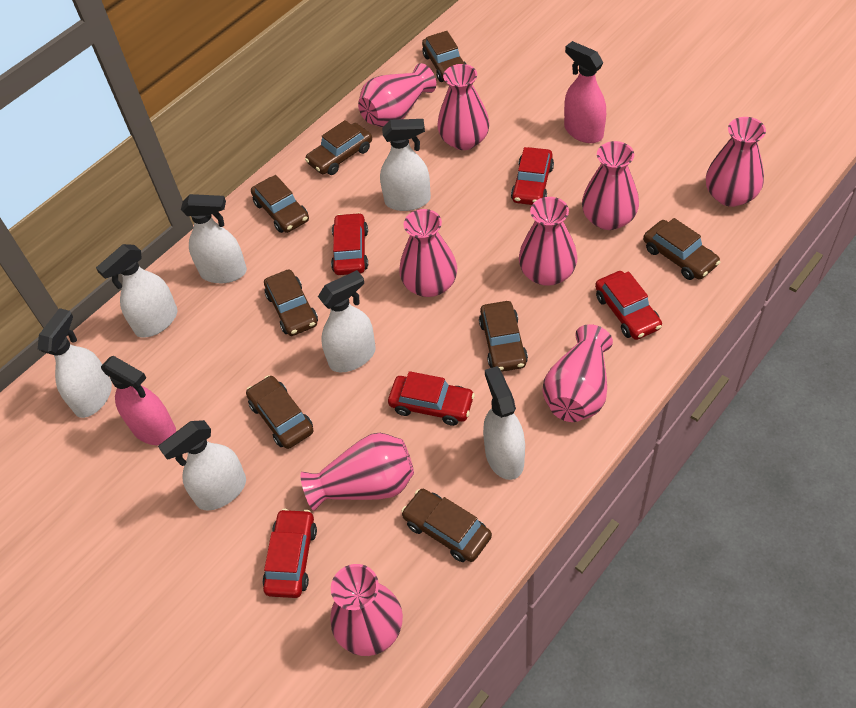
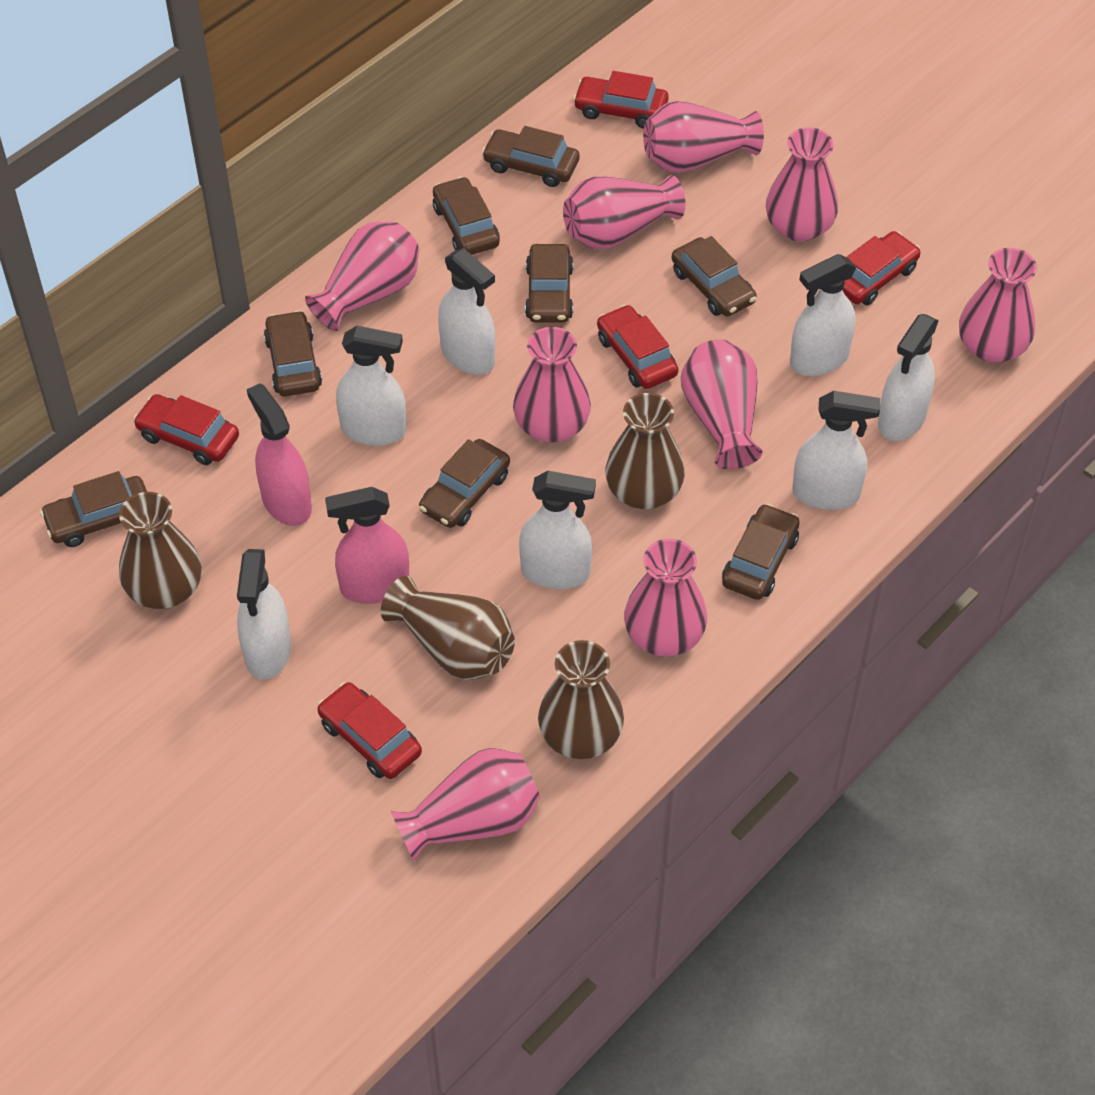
brown vase: none = 0 -> [119,492,202,609] [381,576,515,680] [538,640,624,759] [605,393,685,509] = 4

